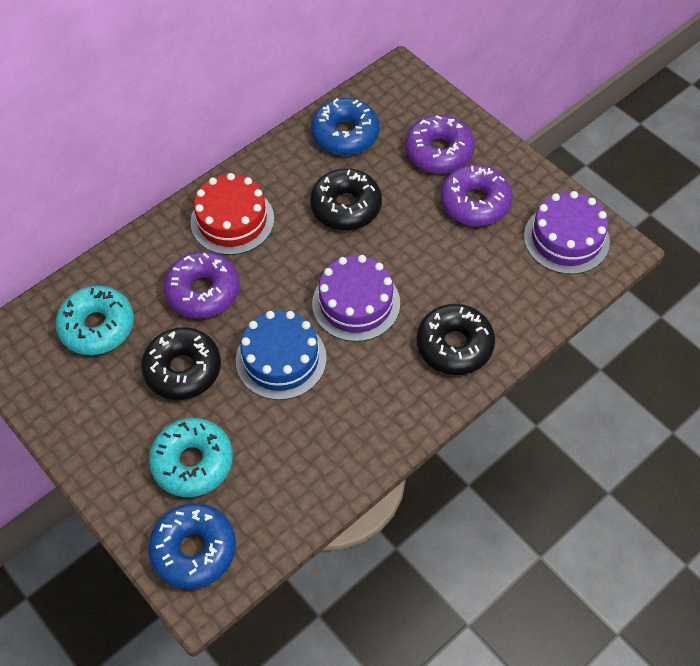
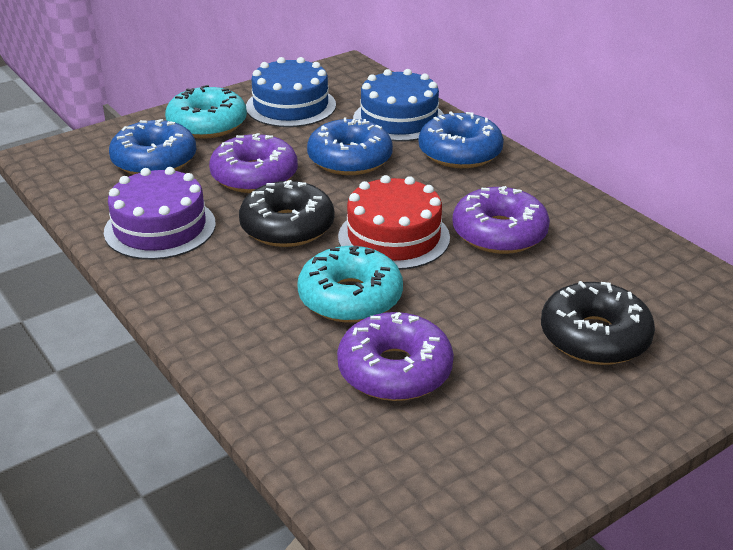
black donut: [141,327,221,400] [310,168,382,230] [416,304,495,375] = 3 -> [239,180,334,247] [541,281,655,365] = 2
blue cake: [236,310,327,400] = 1 -> [246,57,336,127] [353,69,444,141] = 2
blue donut: [148,503,236,589] [311,98,380,155] = 2 -> [109,119,196,175] [307,117,393,175] [419,111,504,168] = 3
purple cake: [312,255,400,342] [524,191,610,274] = 2 -> [104,167,216,260] = 1

